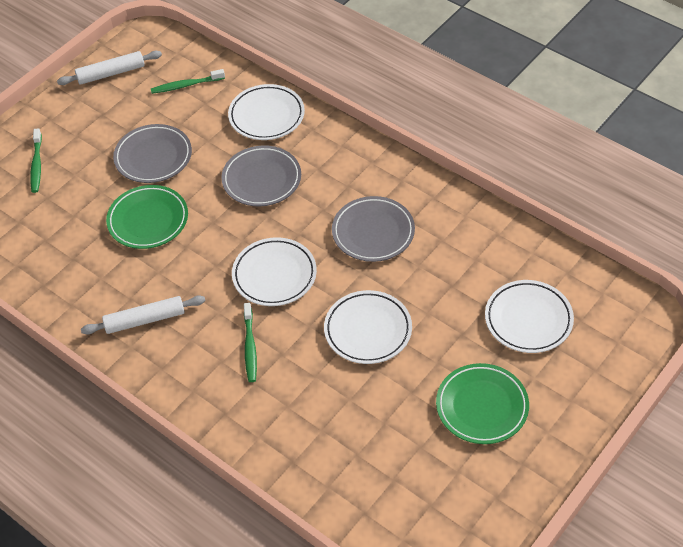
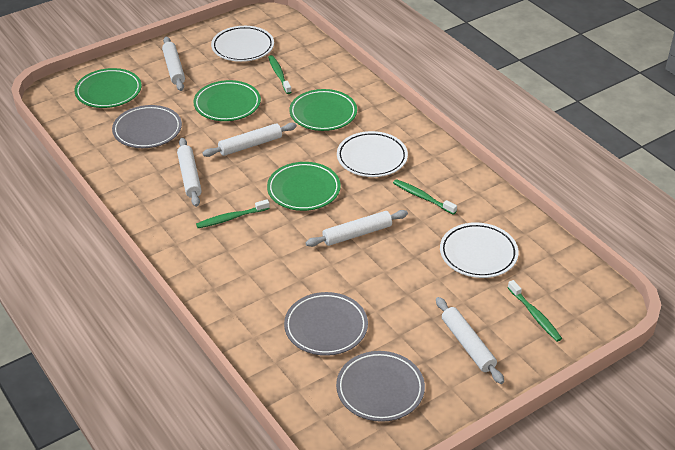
green plate: [106,185,188,249] [436,363,529,444] = 2 -> [75,68,142,108] [193,80,261,121] [267,162,341,211] [289,89,357,131] = 4
green toothbrush: [30,128,42,193] [151,69,225,94] [244,303,257,382] = 3 -> [196,199,270,228] [268,55,292,94] [393,179,457,215] [508,280,562,342] = 4
white plate: [228,84,305,140] [232,237,317,306] [324,290,412,364] [485,280,574,353] = 4 -> [211,26,274,62] [337,131,408,177] [440,222,519,278] = 3
white rolling pin: [57,51,162,85] [81,295,206,334] = 2 -> [162,37,185,91] [177,138,202,207] [202,123,297,157] [305,210,408,247] [436,297,504,384] = 5

